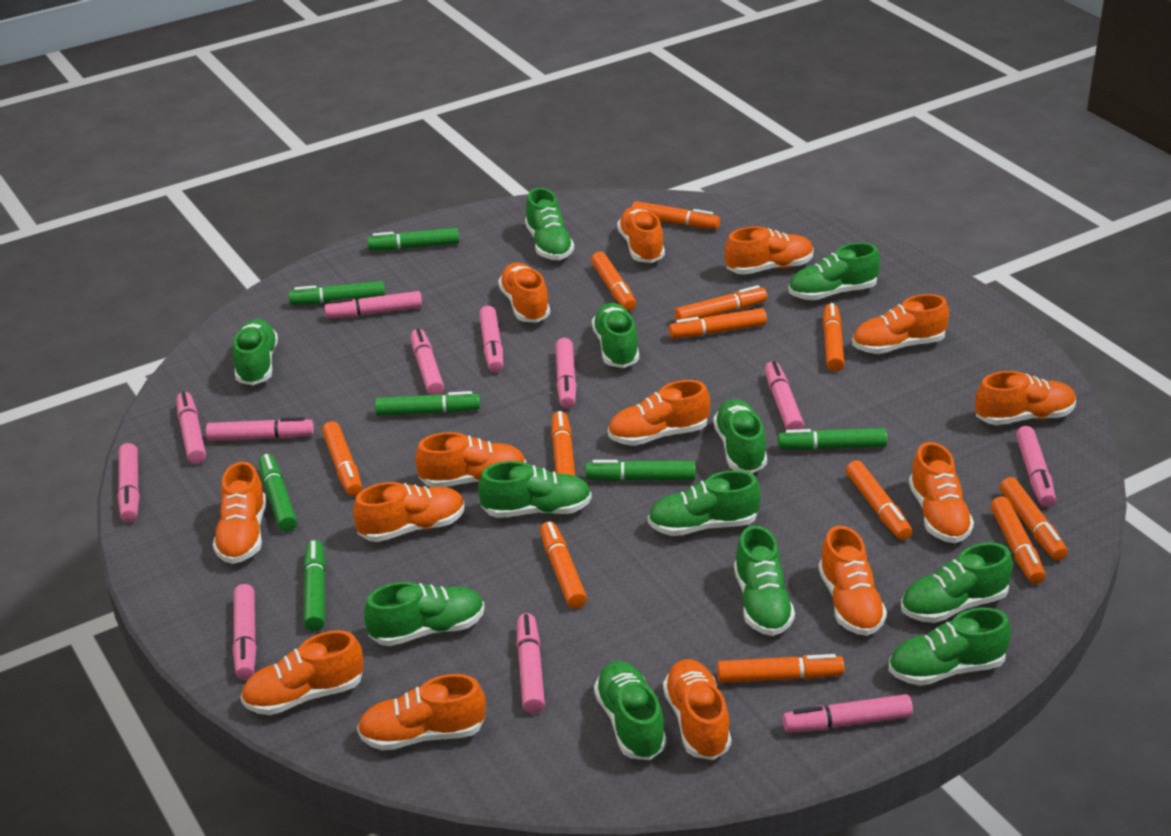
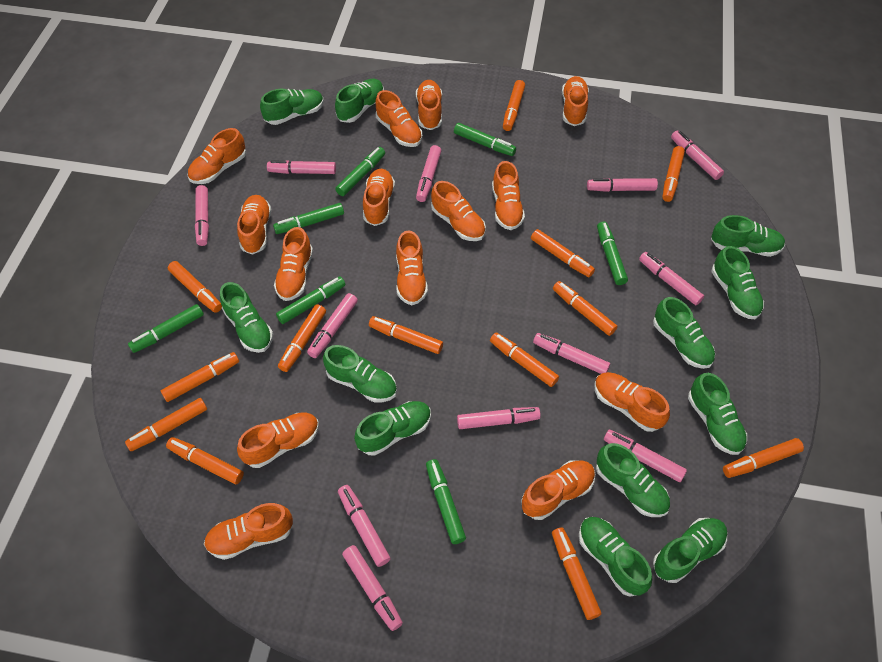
orange marker: [322,421,362,496] [540,521,587,609] [551,411,575,476] [591,252,636,311] [632,201,720,229] [669,308,767,338] [674,285,767,320] [717,654,844,683] [823,303,844,372] [846,460,912,540] [990,496,1046,584] [1000,477,1068,561] = 12 -> [125,398,207,451] [161,352,239,402] [166,437,244,485] [168,261,222,313] [278,304,326,372] [369,316,443,354] [490,333,559,387] [503,80,525,131] [531,229,595,277] [552,527,601,620] [553,281,617,336] [662,146,685,202] [723,438,804,478] = 13

